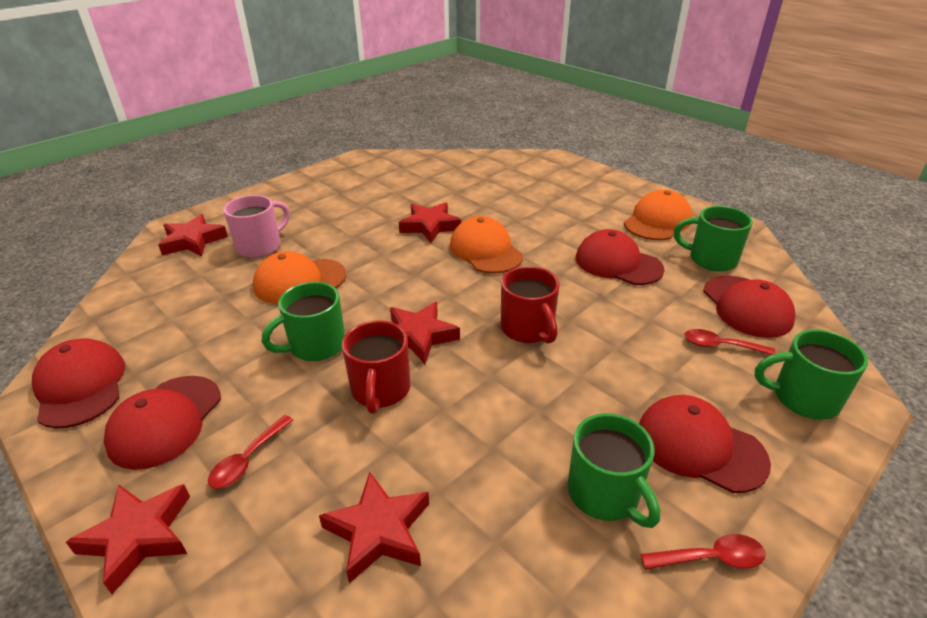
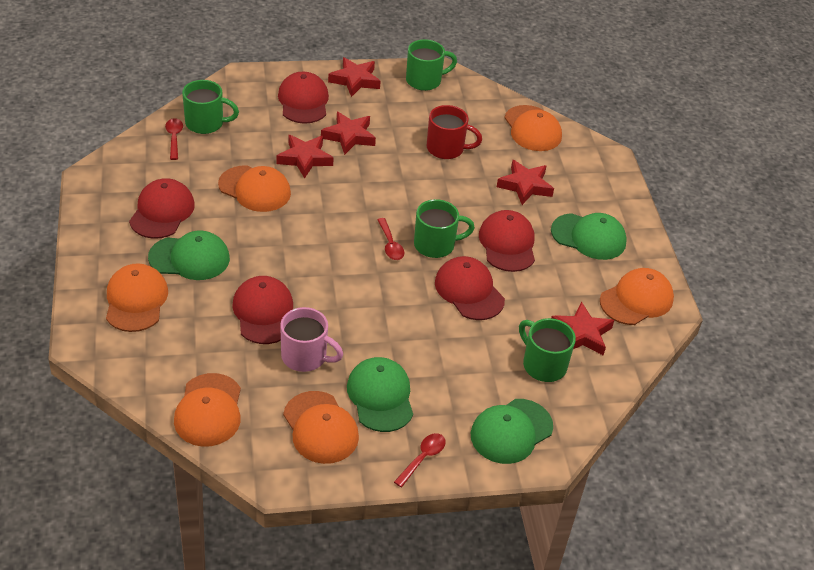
green cap: none = 0 -> [148,231,230,280] [347,357,413,432] [471,399,553,464] [551,213,627,260] = 4
orange cap: [253,251,346,304] [450,216,523,274] [624,190,692,240] = 3 -> [106,263,168,332] [174,373,241,447] [218,166,291,212] [283,391,359,464] [504,105,562,151] [600,268,674,325] = 6
red mug: [342,320,410,414] [501,266,560,344] = 2 -> [427,105,482,159] = 1

